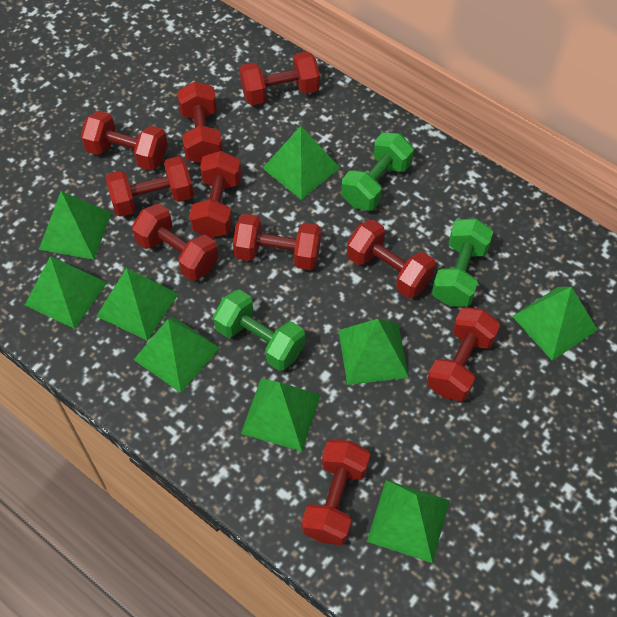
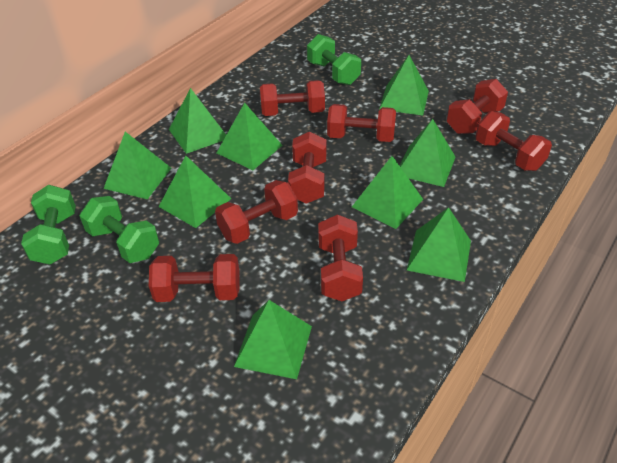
red dumbbell: [81,111,168,171] [106,156,194,217] [132,204,218,281] [177,81,222,163] [189,151,241,238] [233,214,321,270] [239,51,320,105] [302,440,370,545] [347,220,436,298] [427,307,500,401] = 10 -> [149,254,239,302] [215,180,298,244] [260,80,325,116] [288,132,327,204] [318,214,363,301] [327,104,396,142] [447,79,508,134] [475,111,552,171] = 8

